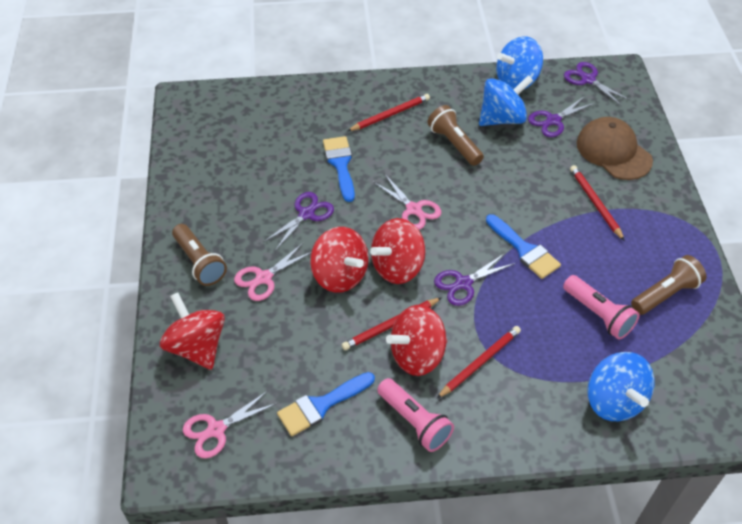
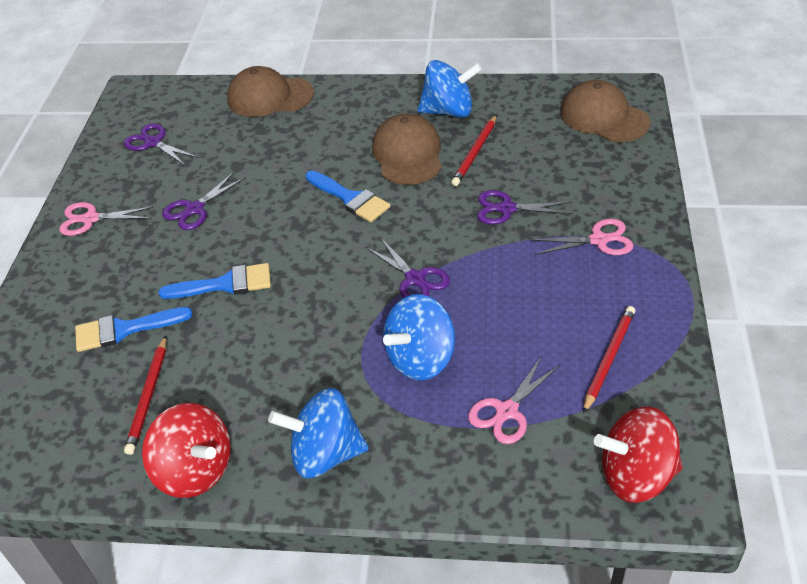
brown cap: [577,117,653,180] = 1 -> [227,66,314,117] [372,114,442,185] [561,80,650,142] = 3
brown flashlight: [172,224,227,286] [427,105,484,166] [631,255,706,315] = 3 -> none = 0
pink flashlight: [377,378,454,452] [563,275,640,340] = 2 -> none = 0
red pencil: [342,297,442,350] [347,94,430,131] [436,326,521,399] [570,165,625,241] = 4 -> [124,336,166,455] [451,115,497,186] [583,306,636,414] = 3
red spinning top: [160,292,225,370] [310,227,369,293] [370,218,425,284] [386,305,447,376] = 4 -> [142,403,231,498] [594,407,683,503] = 2

